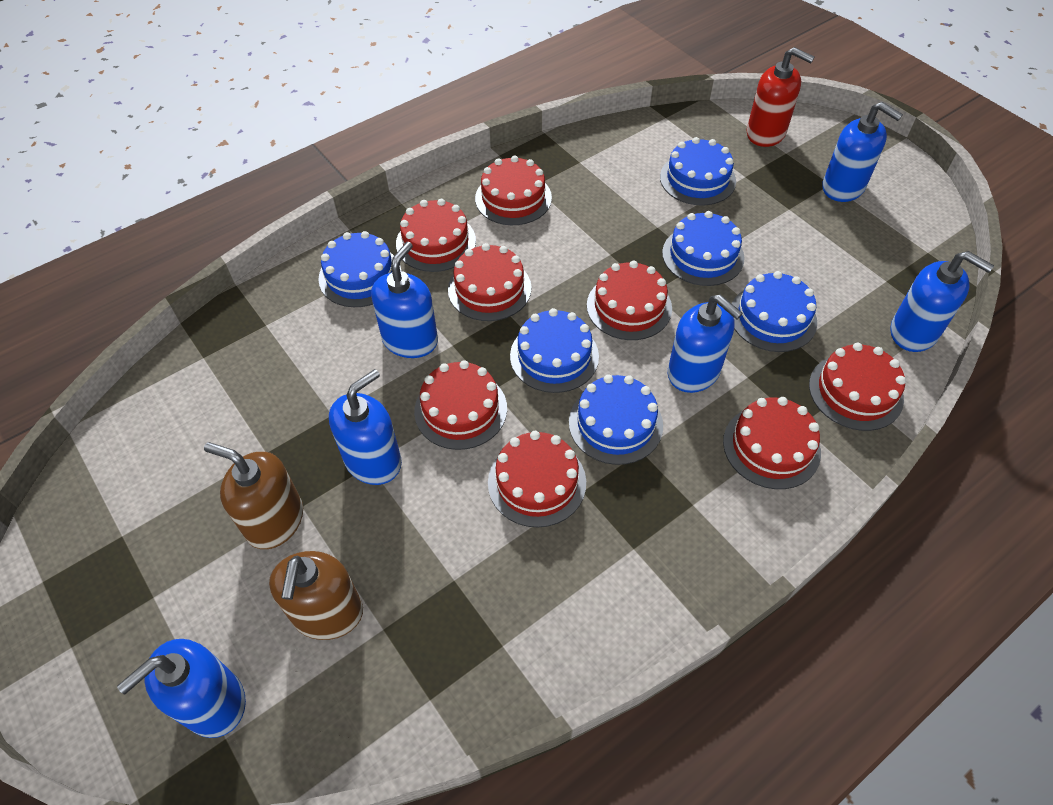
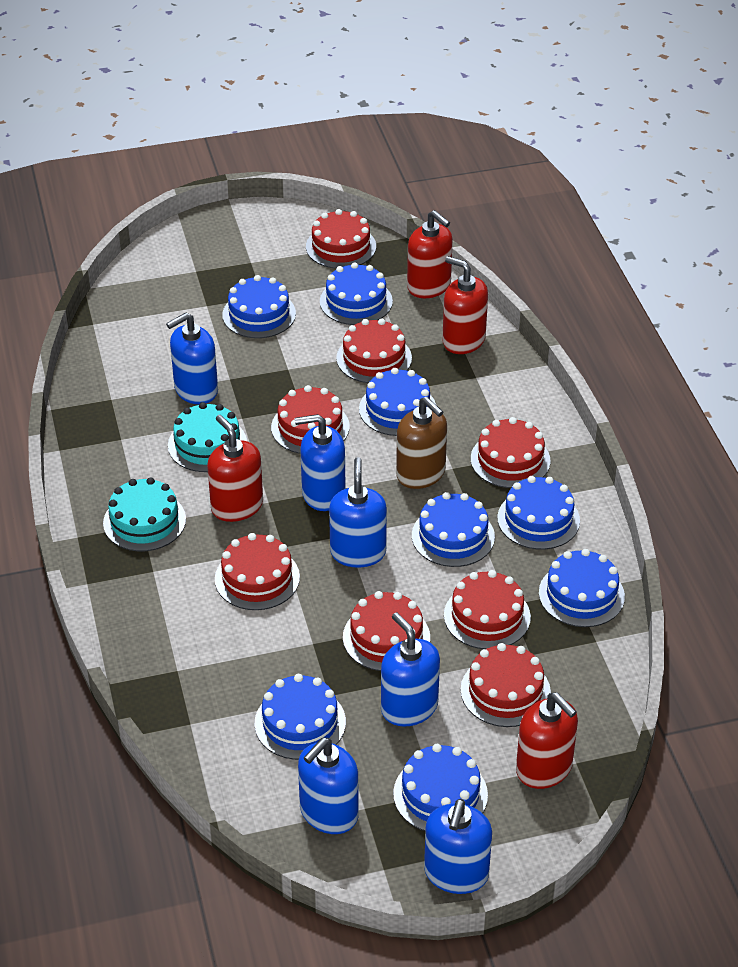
blue cake: [318,231,401,307] [510,308,599,393] [569,374,663,465] [660,137,736,206] [662,211,745,286] [732,271,817,352] = 6 -> [222,275,296,338] [255,674,346,760] [320,262,393,325] [359,368,436,436] [393,744,488,831] [412,492,495,567] [497,476,580,550] [539,549,625,627] = 8
brown soap dispenser: [204,442,303,549] [269,551,363,640] = 2 -> [396,397,447,489] = 1
red soap dispenser: [747,47,814,147] = 1 -> [207,415,263,522] [407,210,453,298] [442,256,488,354] [516,692,578,789] = 4
turquoise cake: none = 0 -> [103,477,186,551] [168,402,247,472] = 2

